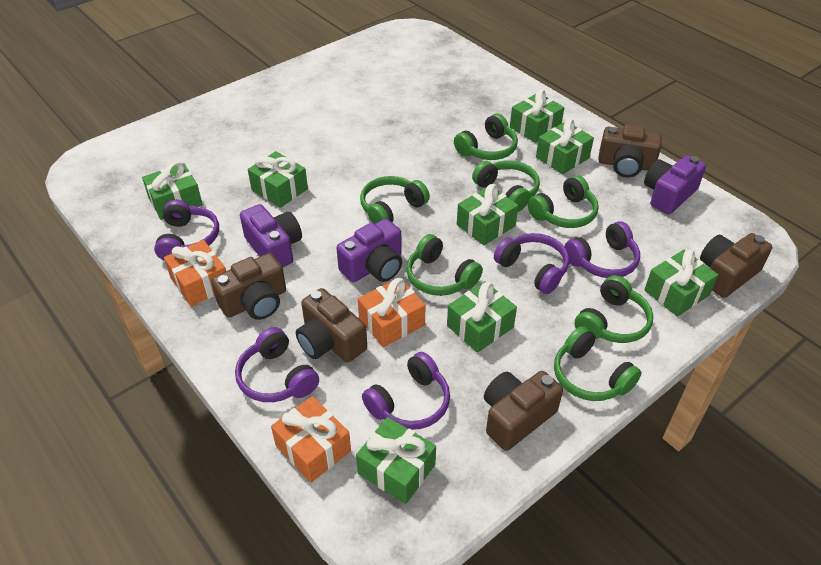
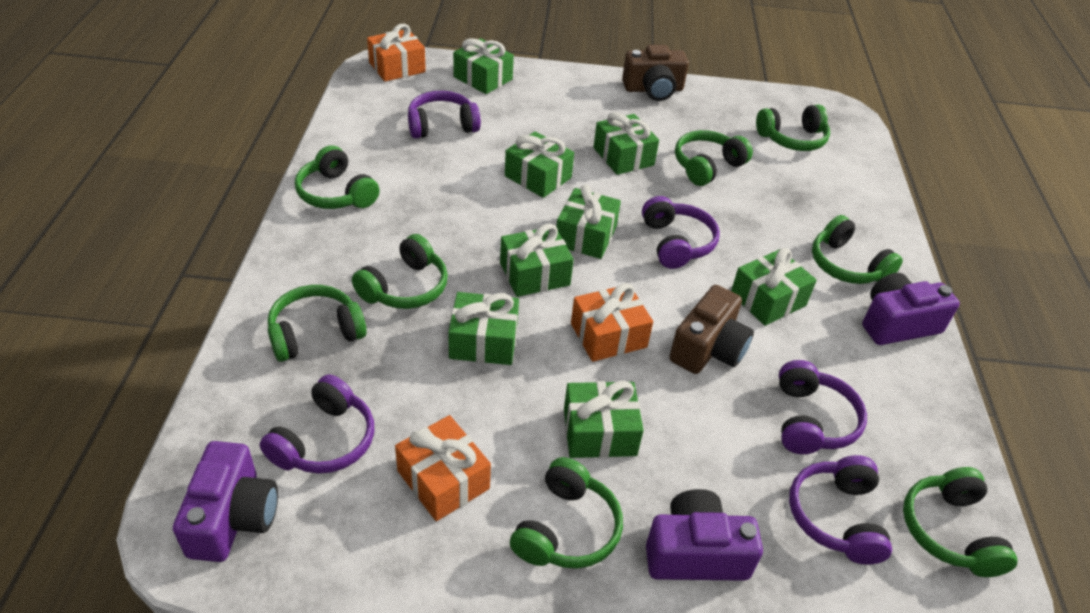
brown camera: [211,253,286,320] [296,288,367,362] [484,371,563,451] [598,125,662,177] [700,233,772,298] = 5 -> [622,45,689,101] [669,285,754,374] = 2
green headphones: [360,176,430,224] [406,234,483,296] [454,114,518,160] [472,160,540,212] [528,175,599,228] [554,326,641,401] [575,275,653,343] = 7 -> [268,285,367,362] [295,145,380,209] [352,234,448,309] [510,457,623,569] [675,130,753,186] [756,104,830,151] [812,215,903,284] [903,467,1017,577] = 8

